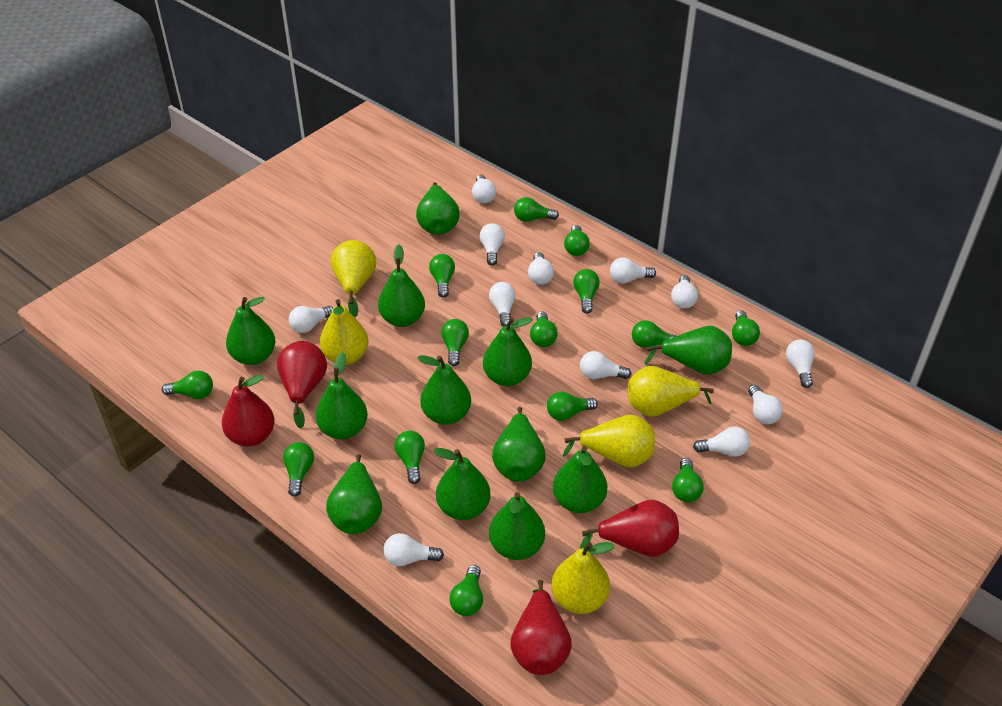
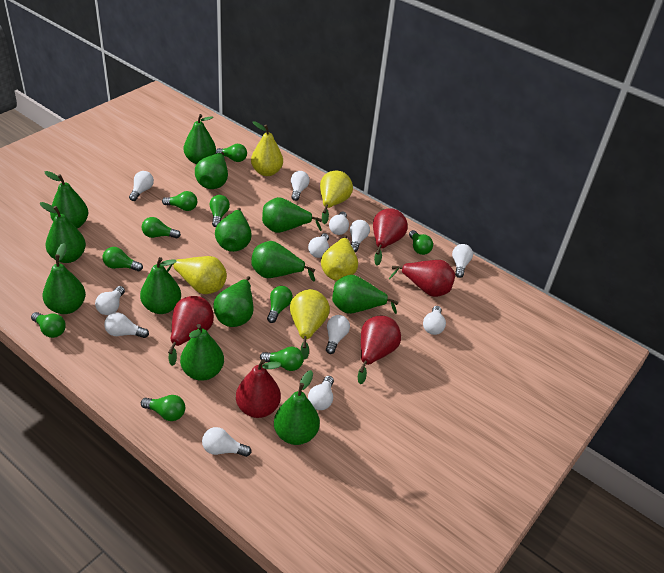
green light bulb: [162,371,213,399] [283,442,314,497] [395,431,425,484] [429,254,455,298] [441,319,469,366] [449,565,483,616] [514,197,559,222] [530,311,557,347] [547,392,598,421] [564,225,590,256] [573,269,600,314] [632,320,676,348] [672,458,704,502] [732,310,760,346] = 14 -> [31,312,66,338] [103,247,143,271] [141,395,185,421] [142,217,181,238] [162,191,197,211] [210,195,230,227] [216,144,247,162] [260,347,304,371] [267,286,293,323] [409,230,433,255] = 10
green pear: [226,297,275,365] [316,352,368,439] [326,454,382,534] [378,244,425,327] [416,182,460,235] [417,356,471,425] [433,448,491,520] [483,317,533,386] [489,492,545,560] [492,407,546,482] [553,446,607,513] [644,326,732,375] = 12 -> [40,202,86,263] [43,243,86,314] [44,171,89,228] [140,257,181,314] [180,324,224,381] [184,114,216,164] [195,152,228,189] [213,276,254,327] [215,208,252,252] [251,241,315,282] [262,197,322,233] [274,370,320,445] [332,275,399,314] = 13
red pear: [222,375,275,447] [277,341,327,428] [510,580,572,675] [580,500,679,557] = 4 -> [168,296,214,366] [236,359,281,418] [358,316,401,384] [373,208,408,265] [389,260,455,297] = 5

